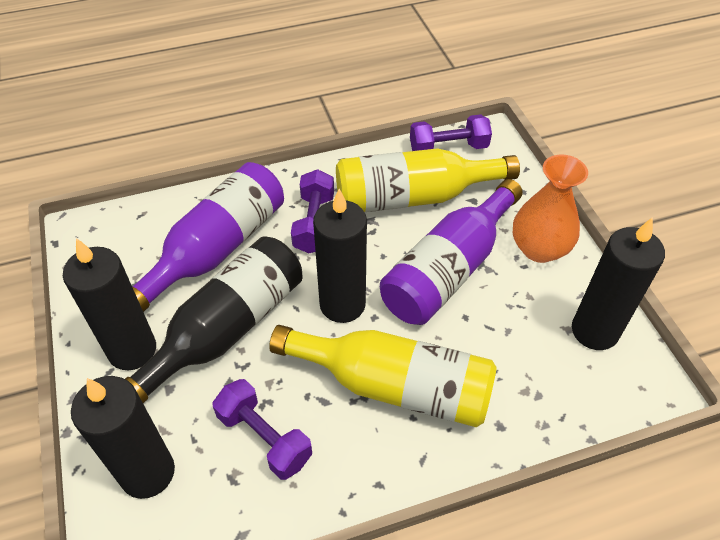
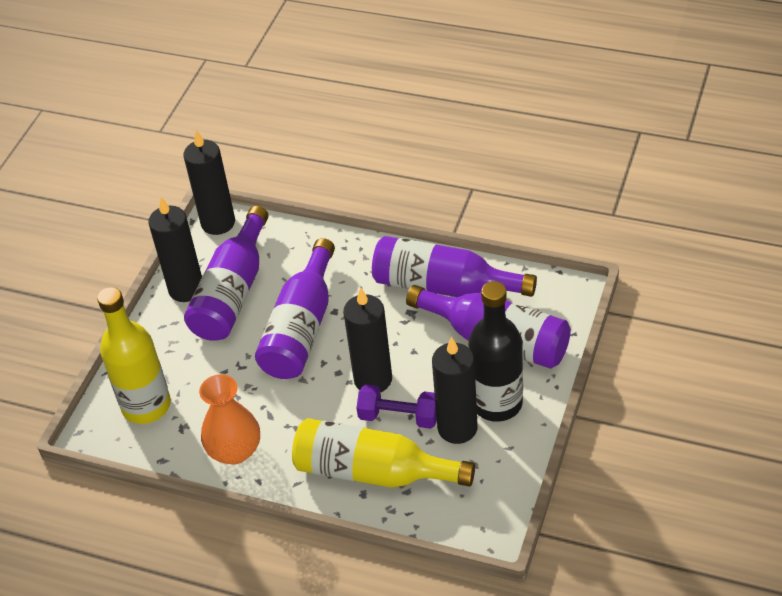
purple bottle: [133,162,284,312] [380,179,523,325] = 2 -> [184,206,268,341] [255,238,335,379] [372,236,537,297] [406,285,571,369] = 4
purple dumbbell: [212,379,312,480] [291,169,334,253] [410,114,492,151] = 3 -> [356,384,437,429] = 1

